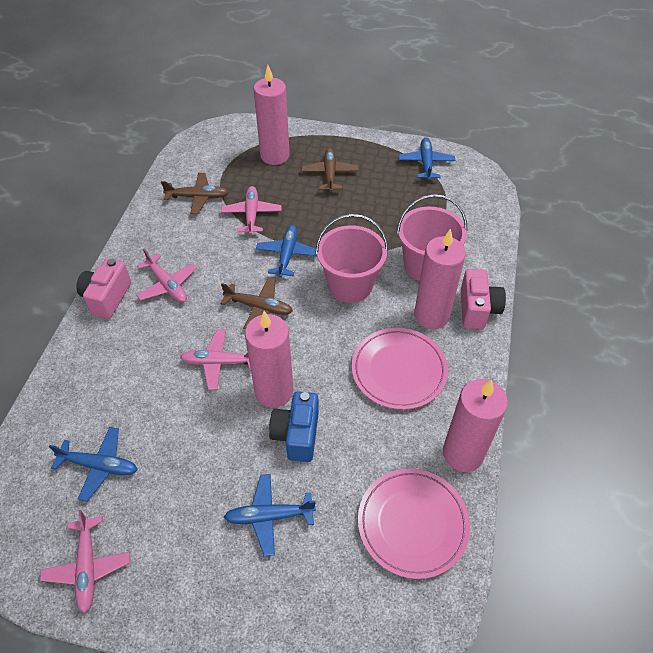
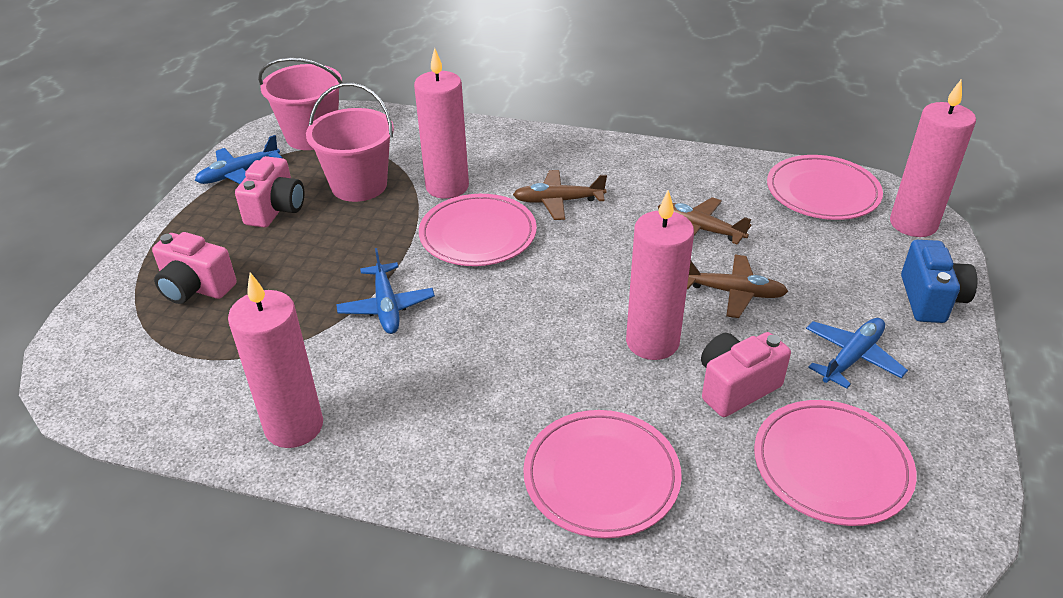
blue plane: [49,427,137,501] [224,474,316,556] [256,225,317,278] [399,138,455,181] = 4 -> [195,135,283,184] [336,248,435,334] [806,318,908,389] = 3
pink camera: [76,258,131,319] [461,269,506,329] = 2 -> [152,232,237,304] [235,156,304,228] [701,332,791,417] = 3
pink plane: [40,510,130,613] [136,249,197,302] [180,329,251,390] [221,186,282,235] = 4 -> none = 0
pink plate: [352,328,448,410] [358,469,470,579] = 2 -> [419,194,537,266] [523,410,682,538] [754,400,917,526] [767,155,883,220] = 4

